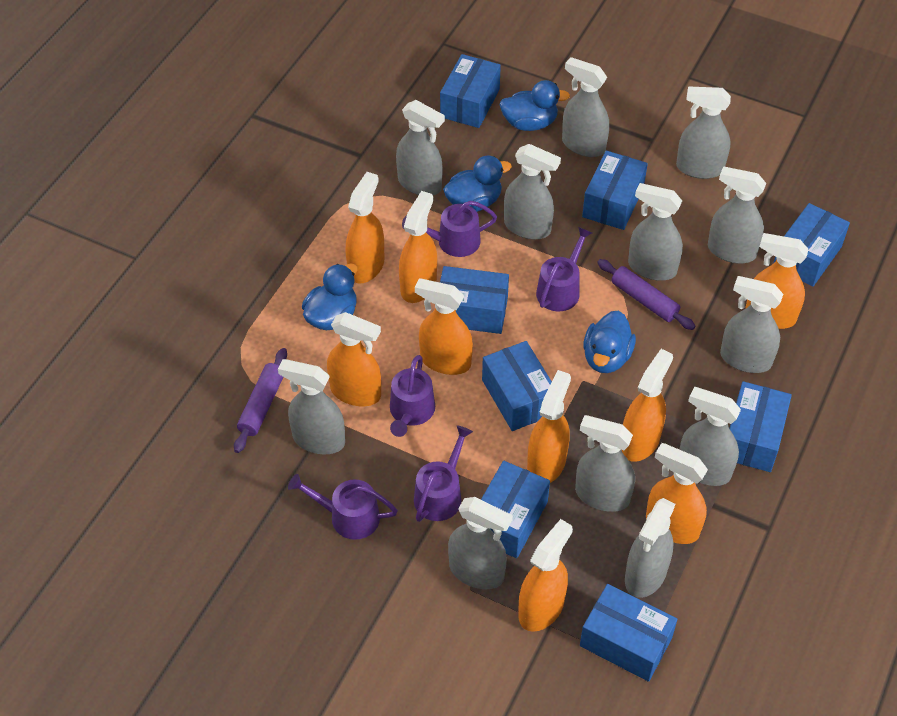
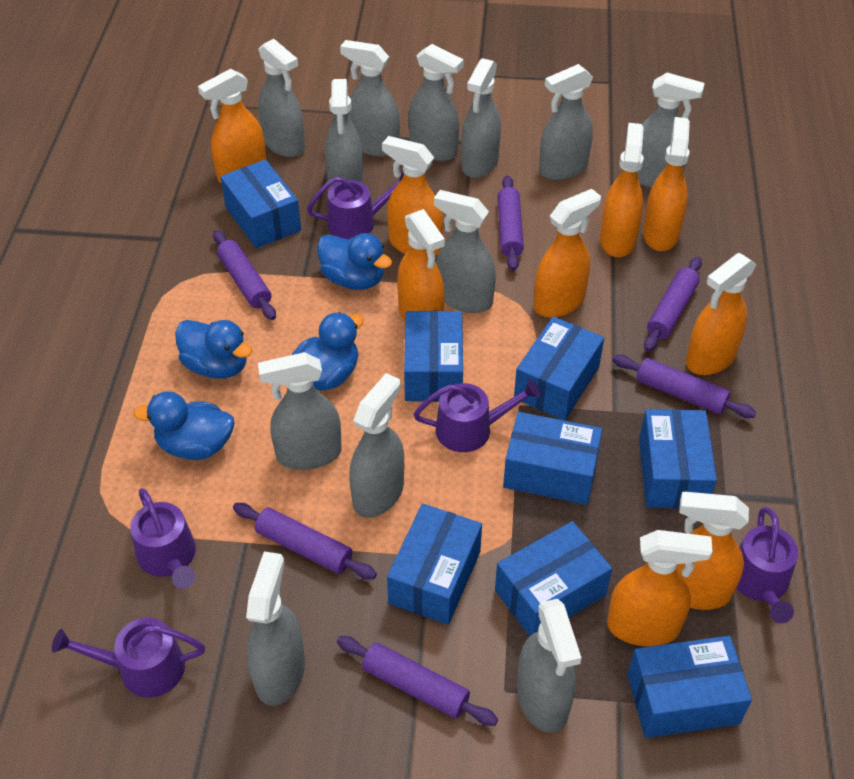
purple rolling pin: [234,348,287,453] [597,259,695,330] = 2 -> [213,230,276,320] [233,503,377,579] [337,636,498,726] [498,175,524,271] [612,355,756,418] [644,257,702,352] = 6

